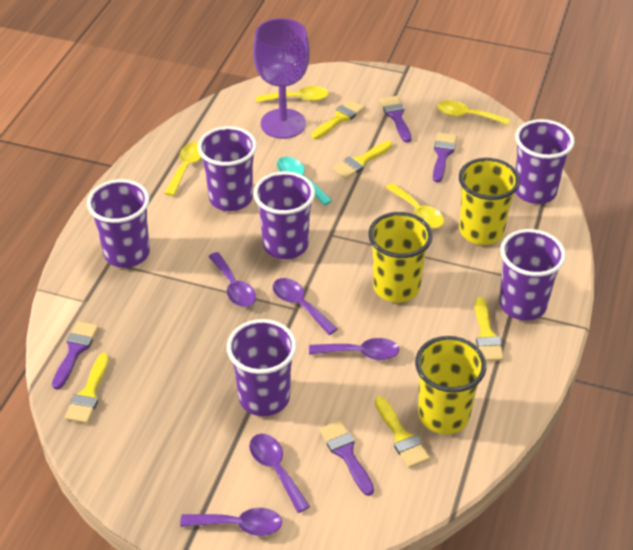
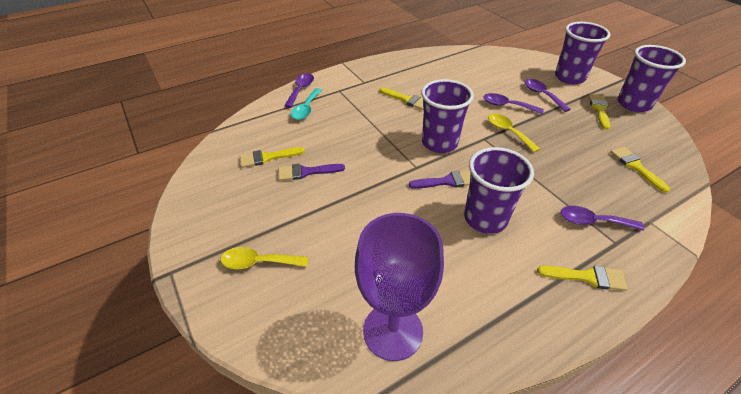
purple brush: [52,321,99,390] [319,420,374,496] [380,96,412,143] [433,133,457,182] = 4 -> [279,164,345,181] [409,170,470,189] = 2
purple cup: [87,179,150,268] [197,126,257,211] [227,319,297,416] [253,171,315,259] [499,229,566,321] [515,119,575,204] = 6 -> [421,79,474,153] [464,147,534,234] [555,22,610,84] [617,45,686,112] = 4
purple spoon: [180,508,282,536] [208,252,256,307] [249,434,310,513] [273,278,338,335] [309,338,399,360] = 5 -> [284,73,314,108] [483,93,544,114] [525,79,571,112] [561,206,644,231] = 4
yellow cup: [368,212,433,302] [415,336,486,434] [459,158,520,245] = 3 -> none = 0
yellow spoon: [164,142,202,196] [256,86,329,103] [386,183,444,228] [437,100,510,125] = 4 -> [220,247,308,270] [488,113,540,152] = 2

